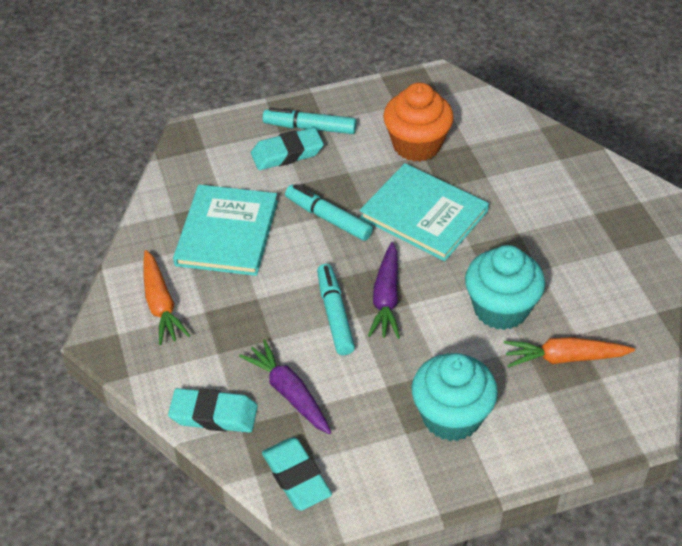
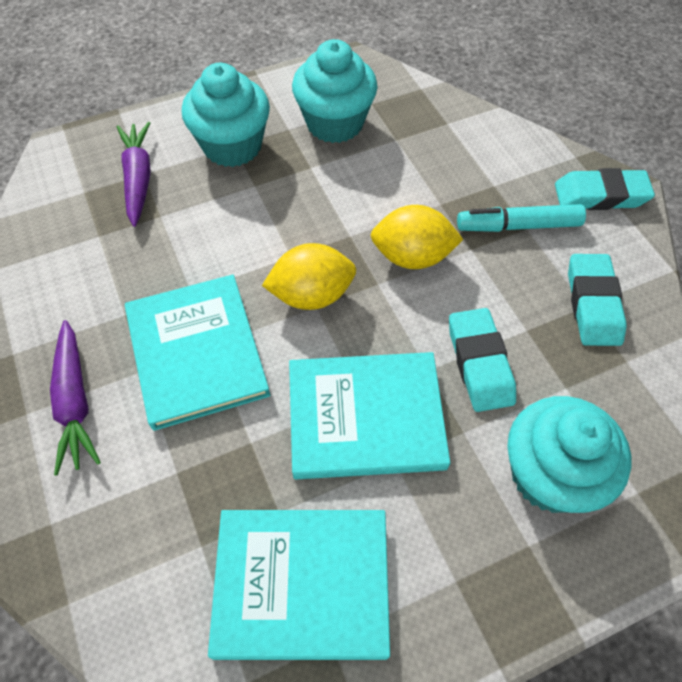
orange carrot: [143,250,190,345] [504,337,635,368] = 2 -> none = 0
orange cupcake: [383,83,454,162] = 1 -> none = 0
turquoise book: [173,185,278,276] [360,163,489,261] = 2 -> [125,274,270,431] [208,510,390,660] [289,352,450,480] = 3
turquoise cupcake: [412,353,498,441] [465,245,545,330] = 2 -> [182,63,270,167] [292,39,378,143] [507,396,631,513] = 3
turquoise marker: [263,108,356,134] [285,185,373,241] [317,264,355,355] = 3 -> [457,204,586,232] = 1
yellow lemon: none = 0 -> [262,243,356,310] [371,205,464,269] = 2

